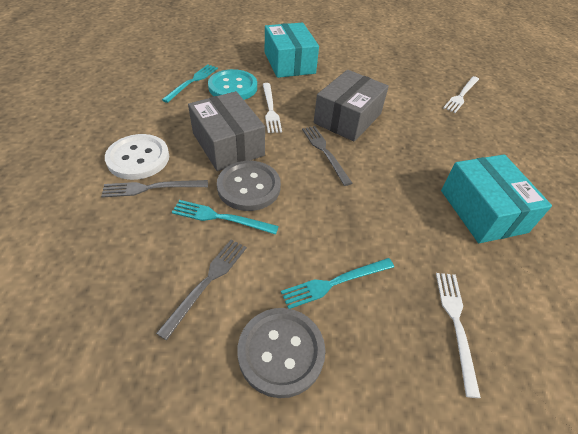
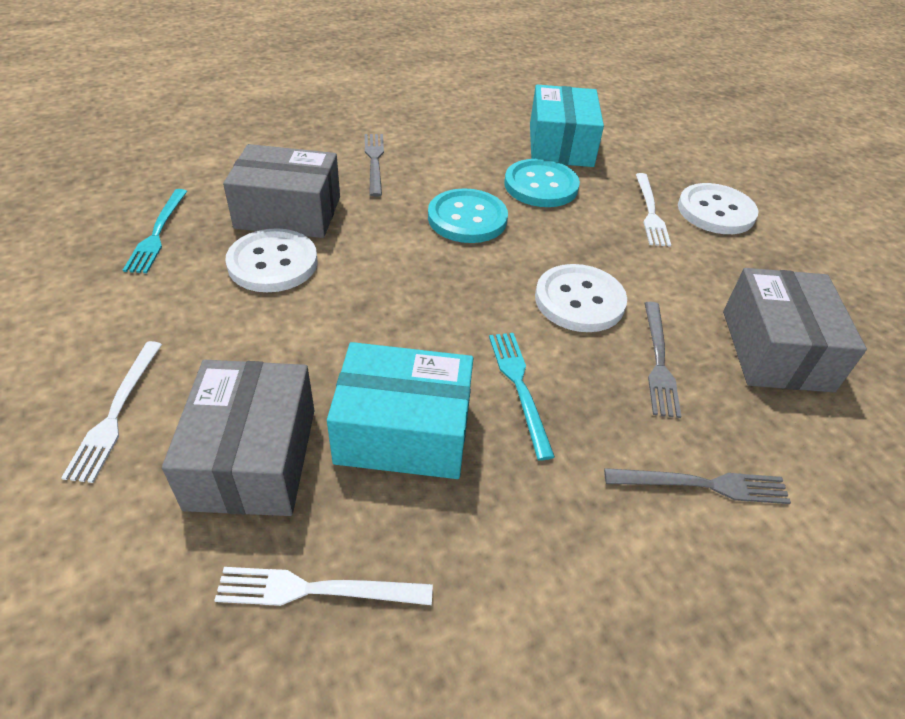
grey box: [188,91,265,171] [314,70,389,142] = 2 -> [162,360,315,516] [223,144,340,238] [723,268,867,392] = 3
grey button: [217,161,281,211] [237,308,325,398] = 2 -> none = 0
turquoise button: [208,69,257,100] = 1 -> [428,188,508,243] [504,159,580,207] = 2
turquoise fork: [162,64,218,103] [172,200,279,235] [281,258,394,309] = 3 -> [123,189,187,273] [489,333,555,460] = 2
white button: [105,134,169,180] = 1 -> [225,228,318,292] [535,264,627,332] [678,183,758,234] = 3

